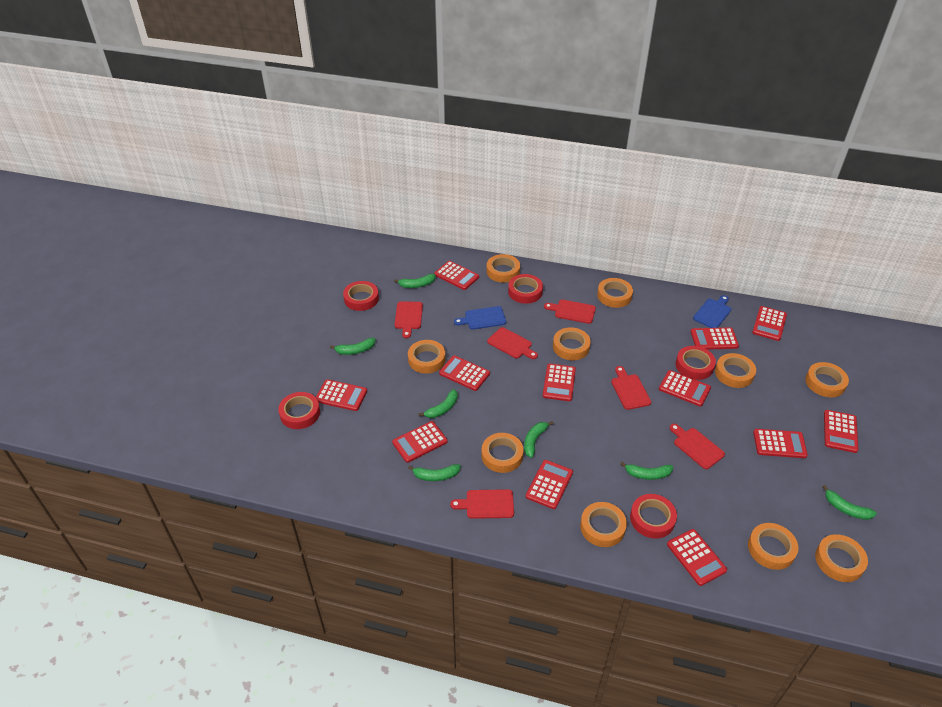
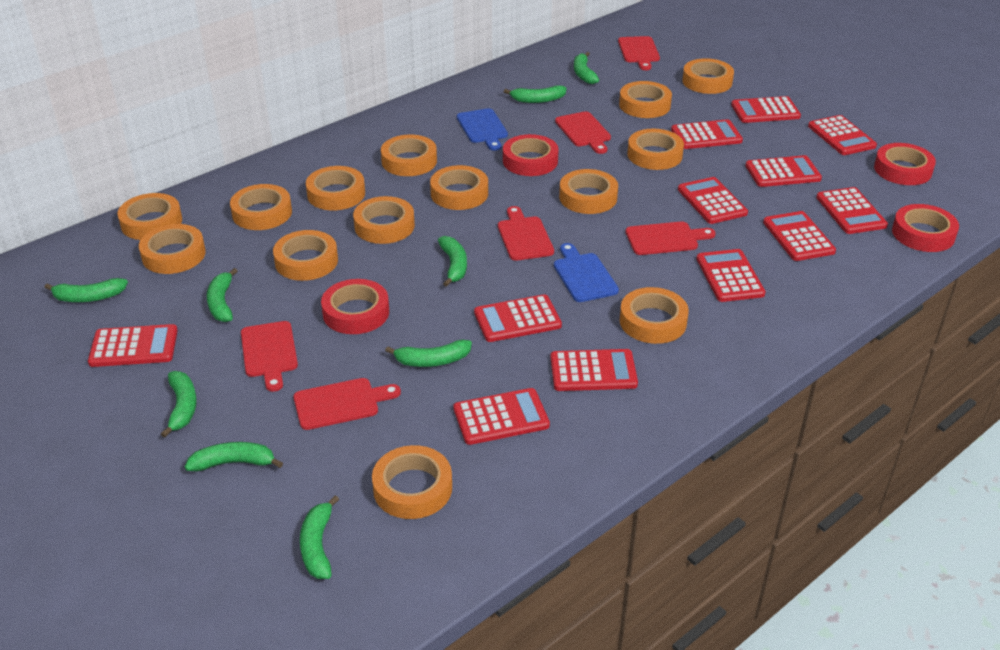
green banana: [330,338,375,355] [394,274,436,288] [408,464,461,481] [418,389,458,418] [524,421,554,458] [620,462,673,480] [822,485,877,520] = 7 -> [44,278,128,302] [161,371,197,438] [185,442,283,471] [207,268,238,322] [300,495,339,579] [385,340,472,367] [438,236,467,287] [504,85,567,103] [574,52,599,84] = 9
orange tape: [408,340,445,373] [481,433,524,473] [486,254,520,283] [553,327,591,360] [580,502,627,547] [597,278,633,308] [715,353,756,388] [748,523,799,570] [805,362,849,397] [815,534,868,582] = 10 -> [118,193,182,240] [139,224,206,274] [230,184,292,230] [273,230,338,281] [306,166,365,210] [353,196,415,244] [372,445,452,519] [381,135,437,176] [430,165,488,210] [559,169,618,214] [619,81,672,118] [620,287,689,344] [627,129,684,170] [682,58,734,94] = 14
red tape: [278,392,320,429] [343,281,379,311] [508,274,543,304] [630,494,677,539] [676,346,716,380] = 5 -> [321,279,389,334] [503,134,559,176] [874,143,936,185] [892,204,959,252] = 4

